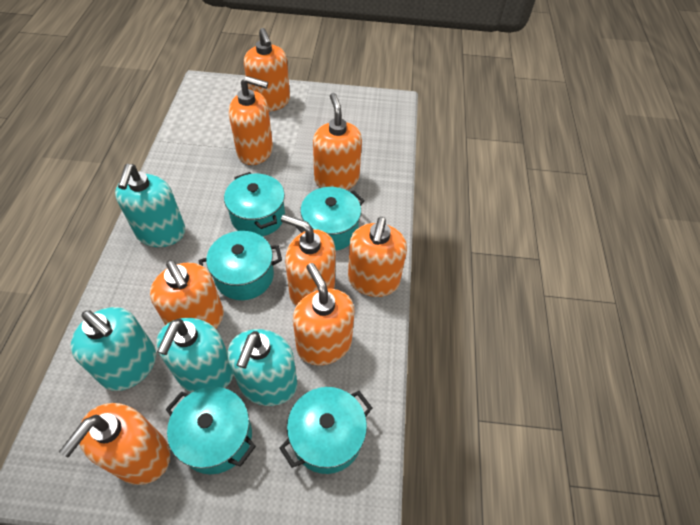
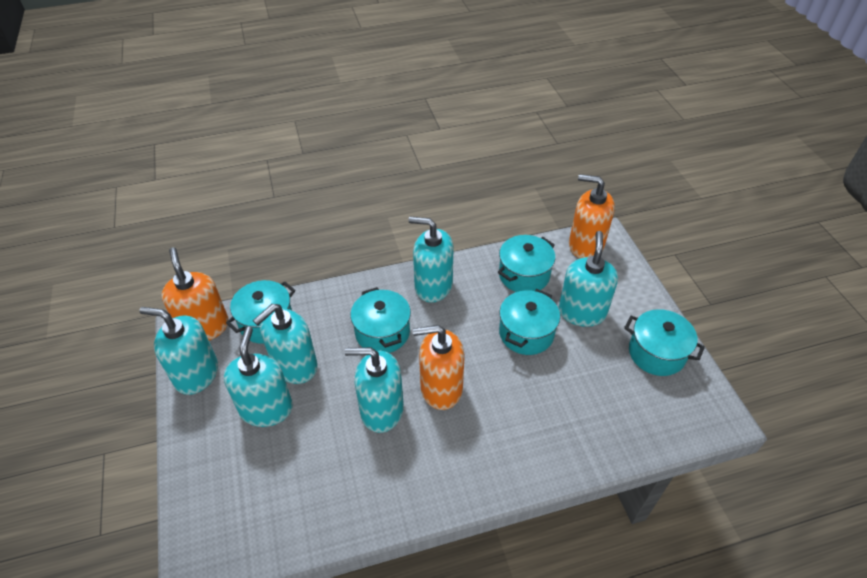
orange soap dispenser: [59,403,170,485] [150,260,224,329] [229,76,273,165] [244,28,290,111] [281,214,336,306] [293,263,354,365] [313,93,362,190] [348,217,407,297] = 8 -> [161,247,229,340] [413,325,464,410] [569,174,615,258] = 3
turquoise soap dispenser: [70,307,156,391] [115,164,186,247] [156,318,234,392] [228,329,297,406] = 4 -> [139,307,218,395] [224,327,293,427] [253,304,318,384] [345,347,404,433] [409,217,453,303] [559,231,618,327] = 6

